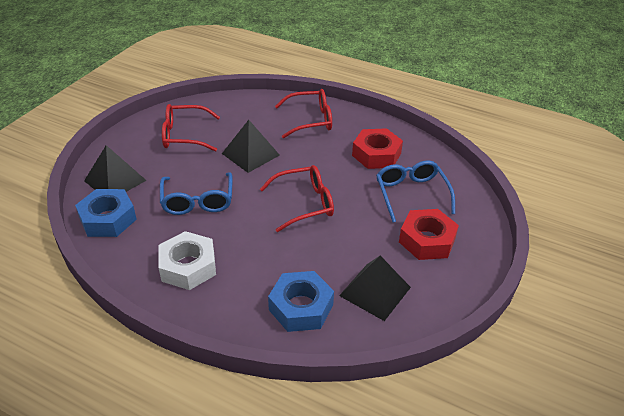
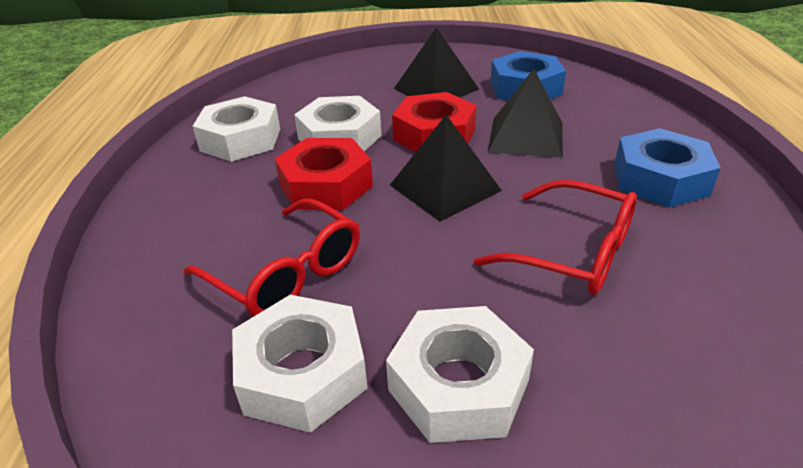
blue glasses: [160,172,233,215] [376,161,455,222] = 2 -> none = 0
red glasses: [162,104,220,152] [260,165,334,232] [275,89,332,138] = 3 -> [184,199,360,317] [473,180,637,295] = 2
white nut: [158,231,216,290] = 1 -> [193,96,280,162] [232,295,368,433] [294,96,382,151] [386,306,534,443] = 4

